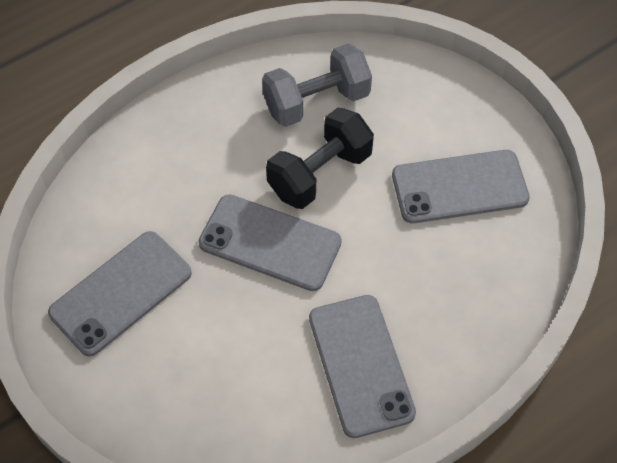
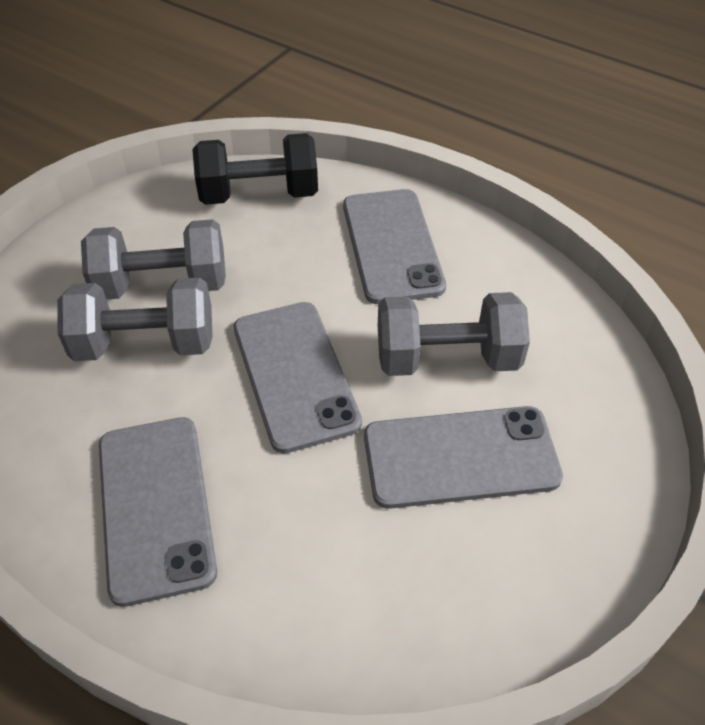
grey dumbbell: [262,44,372,127] = 1 -> [57,277,213,361] [81,219,226,300] [378,292,530,376] = 3

